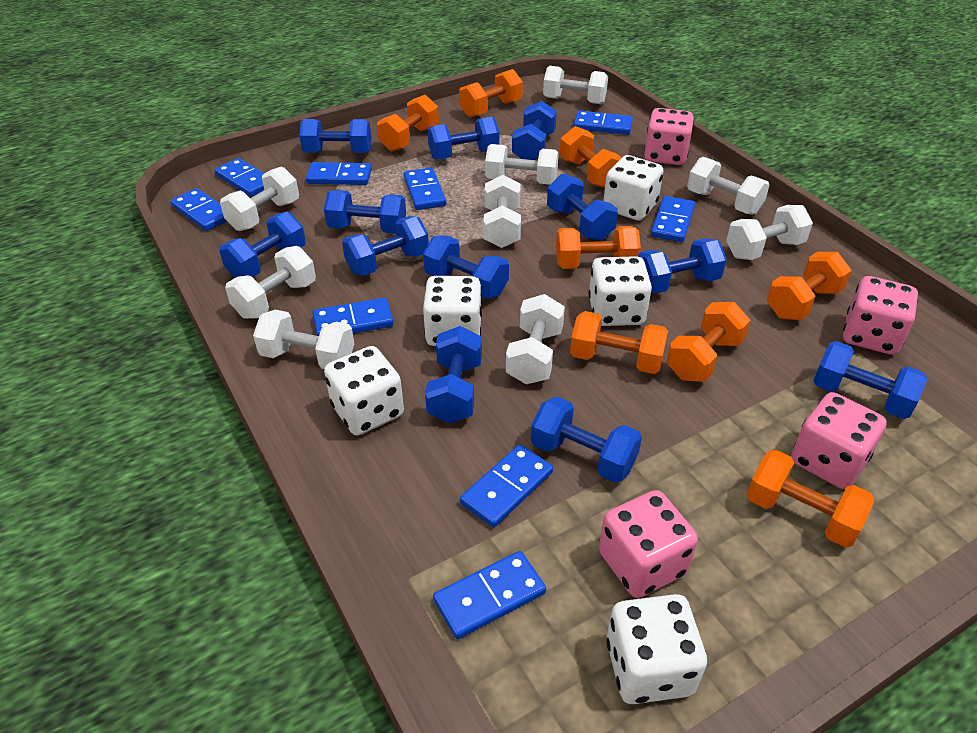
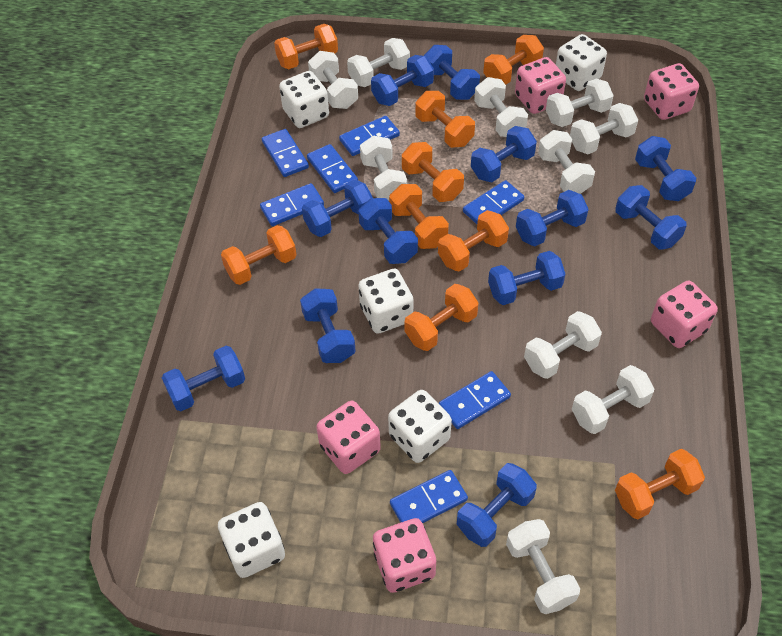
blue domino: [170,188,227,231] [214,158,265,197] [306,162,372,185] [313,298,394,336] [404,168,446,210] [433,551,546,639] [460,444,553,528] [573,110,633,135] [651,196,695,242] = 9 -> [260,183,324,226] [262,129,309,177] [307,144,358,193] [339,116,400,156] [390,470,468,523] [439,371,511,429] [463,180,524,224] = 7
orange dumbbell: [377,95,439,151] [459,69,523,117] [556,226,641,269] [560,126,622,188] [570,311,668,374] [667,302,751,382] [747,450,875,548] [767,252,852,320] = 8 -> [221,225,297,285] [274,24,338,69] [389,184,449,249] [402,142,464,202] [404,284,479,351] [415,91,475,148] [438,210,509,272] [483,35,544,85] [615,449,705,519] = 9
pink dice: [599,490,698,598] [644,108,694,165] [791,392,887,489] [843,276,918,355] = 4 -> [316,401,381,474] [373,518,436,593] [515,57,566,114] [644,63,699,120] [651,281,718,348] = 5
white dumbbell: [220,166,299,231] [225,246,316,319] [253,310,354,369] [483,175,521,248] [485,144,559,184] [506,294,565,384] [543,66,608,104] [687,157,769,215] [726,205,813,260] = 9 -> [308,51,358,109] [347,38,410,87] [360,135,407,201] [474,77,528,137] [506,519,580,614] [524,311,602,379] [538,130,595,194] [546,79,614,127] [570,103,638,154] [572,365,654,434] = 10

